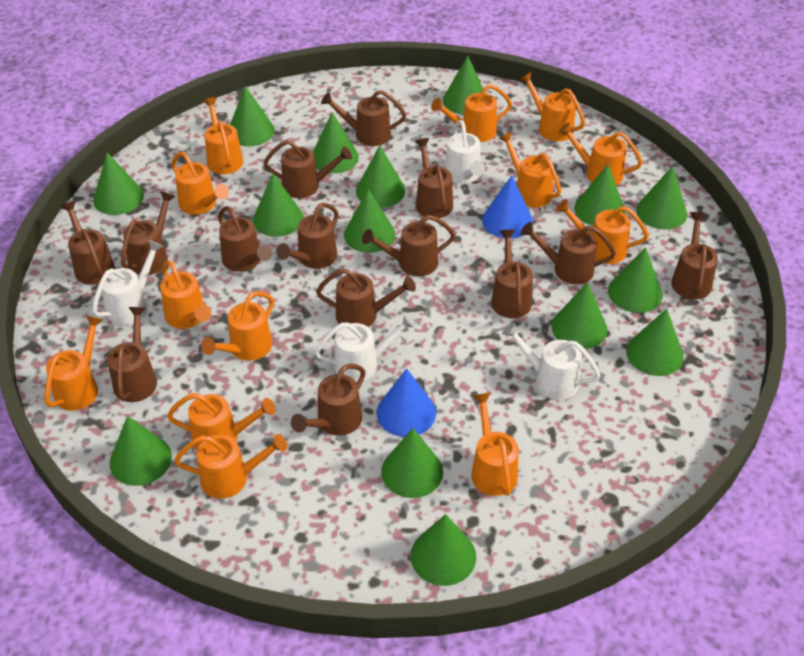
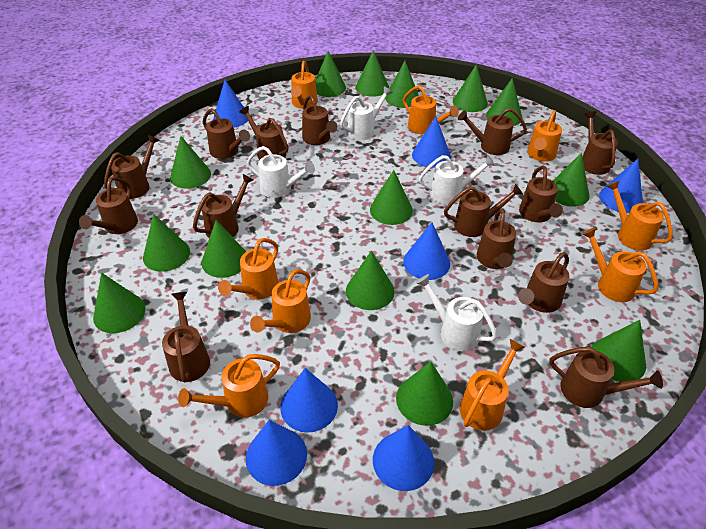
blue cone: [377,368,436,437] [482,175,533,239] = 2 -> [213,80,248,128] [246,420,307,486] [280,368,338,433] [373,425,434,491] [403,222,450,280] [412,117,451,168] [599,159,643,213] = 7
green cone: [93,152,144,215] [110,416,172,486] [230,86,275,146] [253,173,304,237] [313,112,359,173] [344,189,395,253] [356,145,405,208] [381,428,443,498] [411,514,476,586] [443,56,483,115] [552,282,607,349] [575,164,625,226] [608,247,662,313] [626,309,684,376] [636,166,687,229] = 15 -> [93,273,146,333] [143,214,190,272] [170,136,211,189] [202,220,246,278] [315,51,346,97] [346,250,395,310] [355,50,389,97] [370,170,413,225] [385,61,419,108] [396,361,453,426] [453,65,488,112] [486,78,523,126] [553,152,590,207] [591,320,646,382] = 14
orange watering can: [45,315,103,411] [160,260,211,329] [167,393,276,451] [171,152,229,215] [174,434,287,499] [201,291,274,361] [203,97,243,174] [431,84,512,142] [471,393,519,496] [498,132,561,208] [519,72,585,141] [556,199,649,264] [558,123,643,186] = 13 -> [178,354,280,418] [218,238,279,299] [250,269,311,333] [291,61,318,109] [403,85,459,134] [460,339,525,431] [527,110,562,162] [582,227,658,302] [607,180,673,250] = 9

